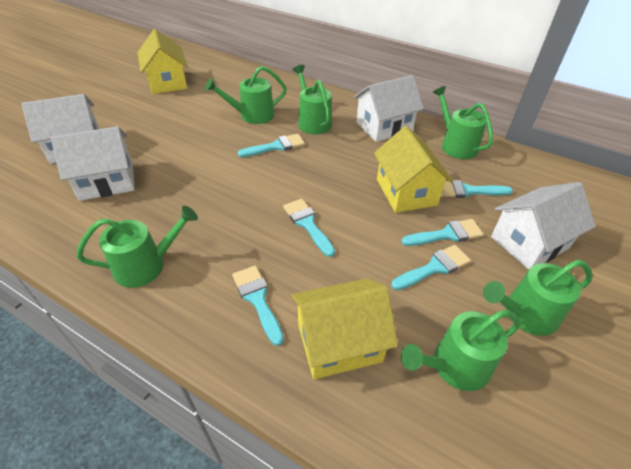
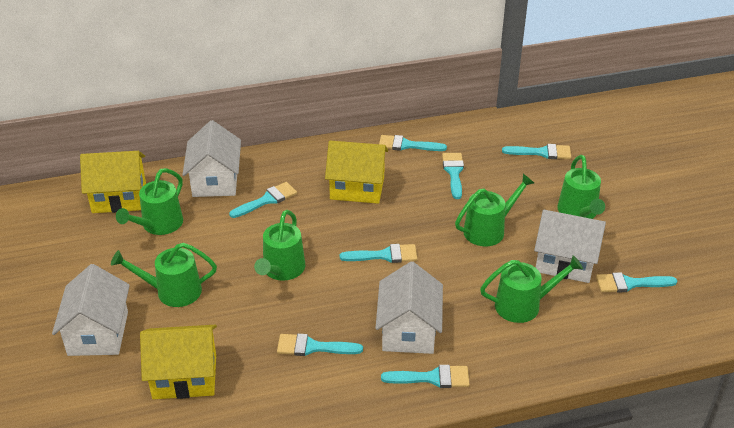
turquoise brush: [232,265,284,346] [237,134,305,157] [283,199,335,257] [391,245,471,290] [401,219,484,246] [441,180,513,198] = 6 -> [229,182,297,218] [277,333,363,356] [340,244,417,263] [379,135,447,151] [381,365,470,388] [442,153,464,199] [502,144,571,159] [596,272,677,293] = 8

